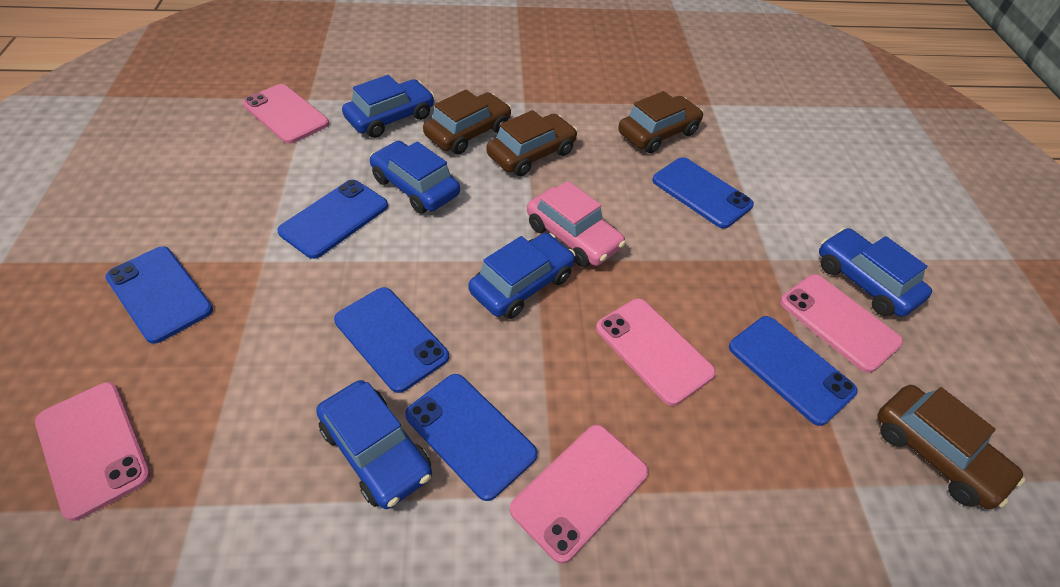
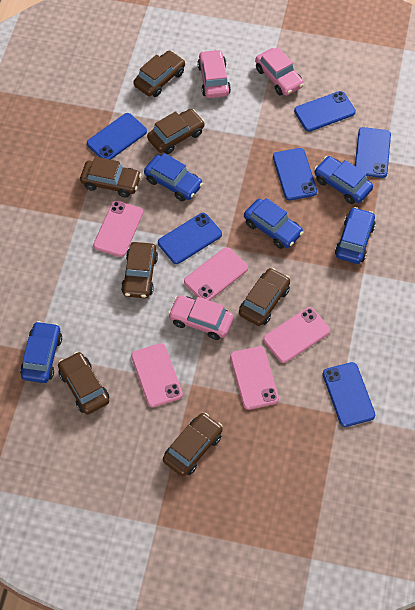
brown car: [423,90,512,154] [487,110,578,176] [618,91,704,153] [877,385,1025,509] = 4 -> [58,352,109,415] [80,157,142,197] [121,242,158,298] [133,50,185,97] [147,109,205,154] [163,413,223,476] [239,268,290,326] = 7
pink car: [527,181,626,267] = 1 -> [168,295,234,340] [197,49,231,98] [255,47,304,96] = 3

